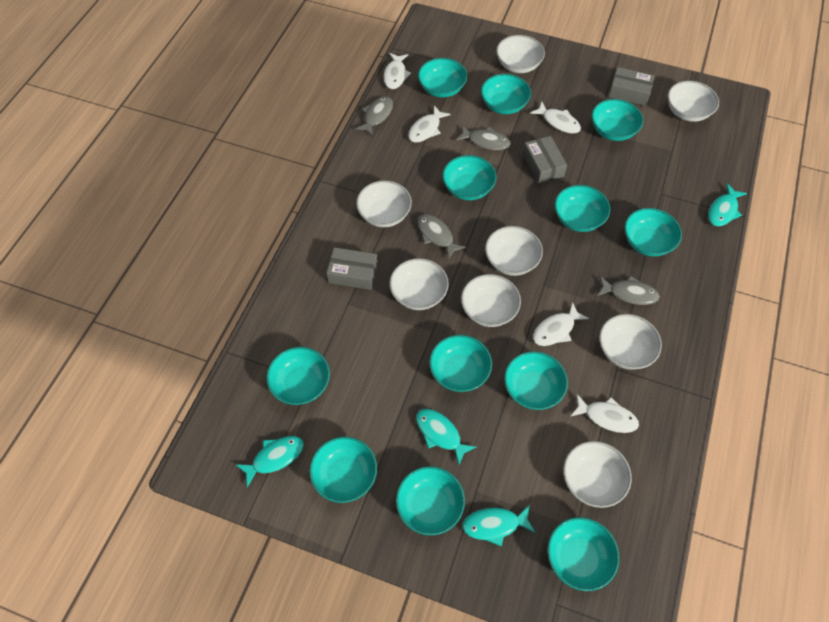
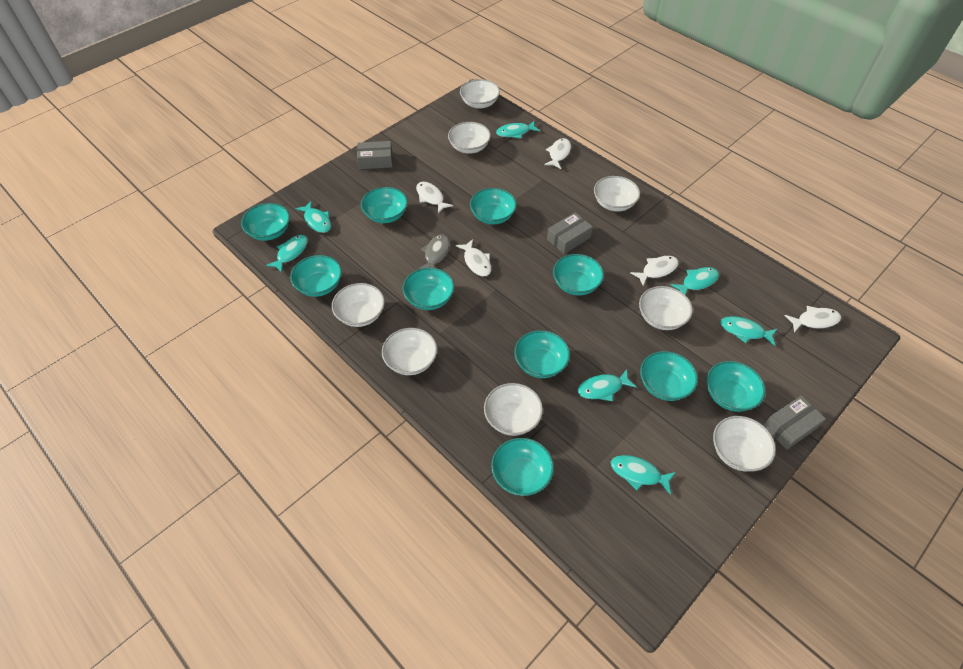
grey fish: [355,96,393,136] [418,214,466,259] [456,125,511,150] [597,276,660,305] = 4 -> [418,234,450,270] = 1
turquoise bowl: [266,347,330,405] [309,437,377,503] [396,466,465,535] [418,58,467,97] [429,335,492,392] [442,155,496,200] [481,74,531,114] [504,351,568,410] [547,517,619,591] [554,185,610,232] [591,99,643,141] [624,208,682,256] = 12 -> [241,203,290,241] [290,255,342,297] [361,187,408,223] [403,268,454,310] [470,188,517,224] [491,438,554,496] [514,330,570,378] [553,254,604,296] [640,351,698,401] [706,361,765,412] = 10
turquoise fish: [236,436,304,487] [416,409,476,465] [462,505,535,546] [708,184,747,226] = 4 -> [266,235,308,273] [295,201,331,233] [496,121,540,138] [578,369,637,401] [611,455,676,495] [671,267,719,295] [720,316,777,346] = 7

